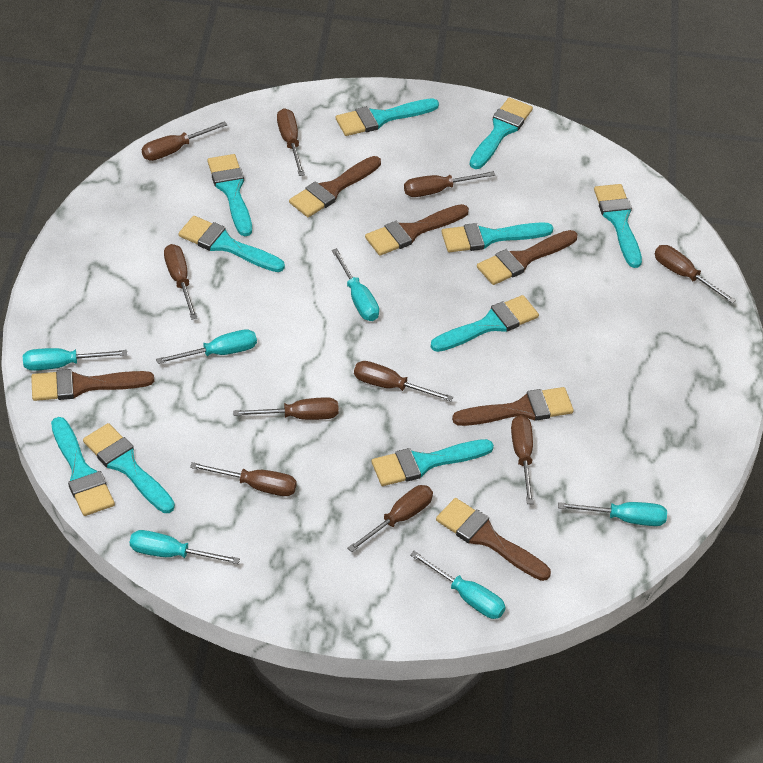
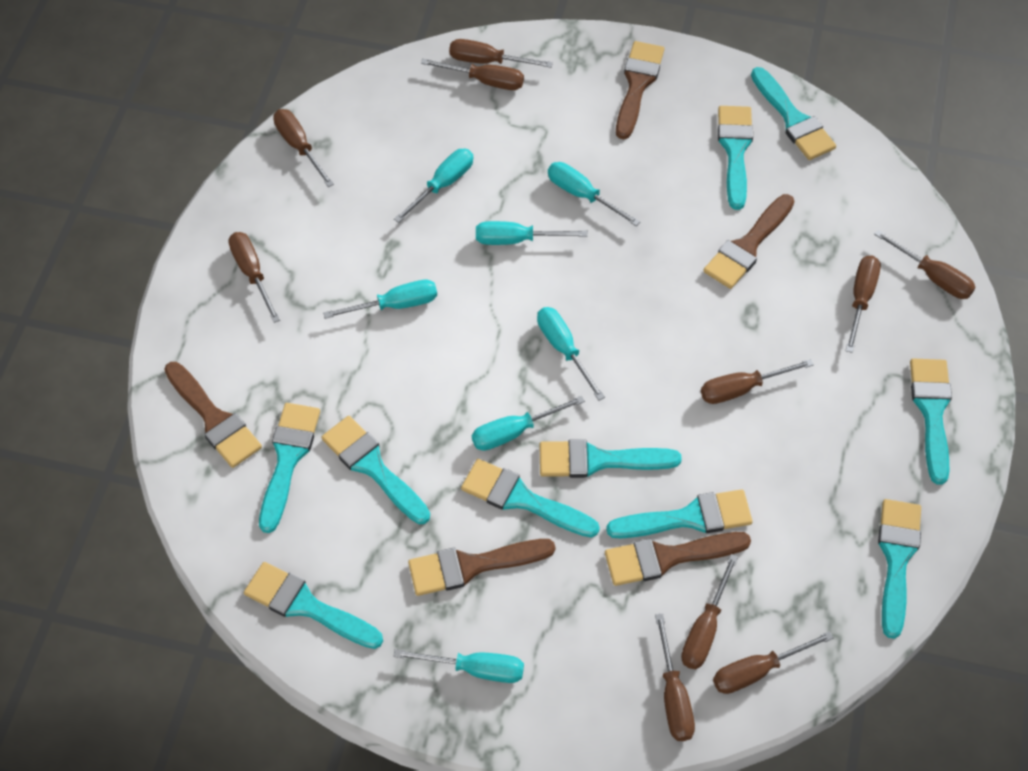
brown brush: [31,369,154,401] [289,156,381,217] [365,204,469,256] [436,498,551,581] [452,387,574,426] [477,230,577,285] = 6 -> [164,362,262,468] [408,539,556,596] [605,532,751,586] [616,41,664,139] [703,194,794,289] = 5
turquoise screwdriver: [23,348,127,371] [130,530,240,564] [156,329,257,364] [332,248,379,321] [410,551,506,619] [558,502,667,526] = 6 -> [323,280,437,319] [393,649,524,683] [394,149,474,223] [472,396,585,451] [476,221,588,245] [537,307,605,400] [548,162,640,226] = 7

